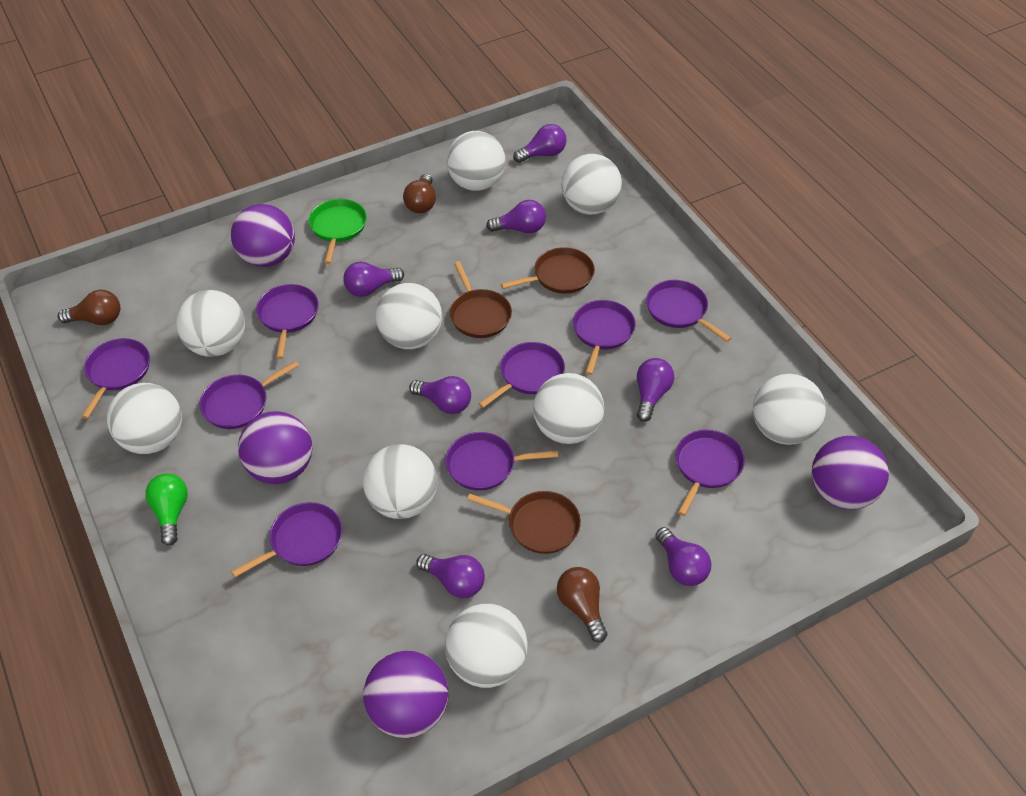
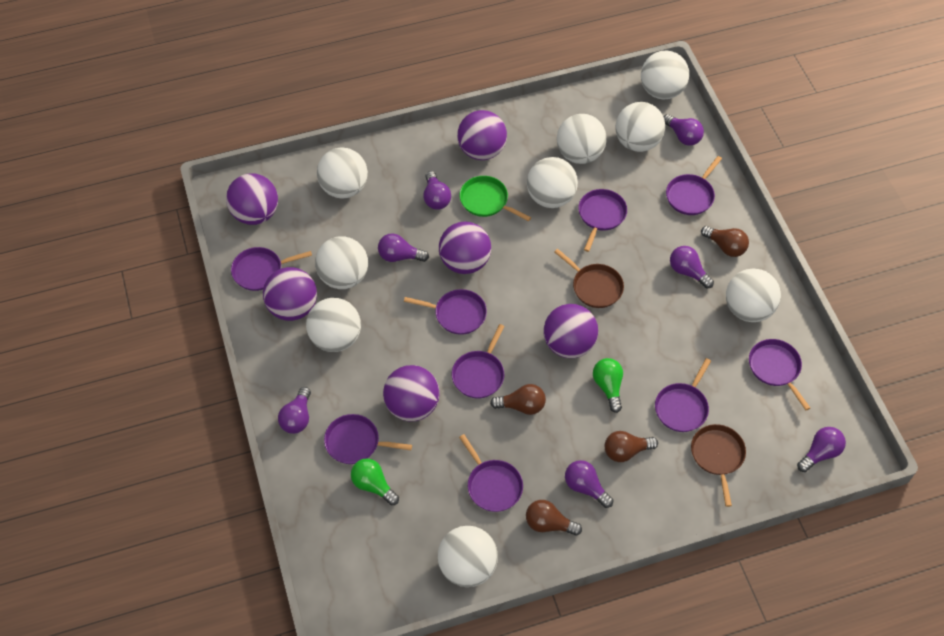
brown light bulb: [58,290,121,325] [403,174,436,213] [557,567,607,642] = 3 -> [490,384,546,415] [526,500,582,536] [605,431,658,462] [701,226,749,257] = 4
brown pan: [450,261,512,338] [467,491,581,554] [501,247,595,294] = 3 -> [554,249,624,308] [691,424,746,507] = 2
green light bulb: [145,473,188,546] = 1 -> [351,458,399,506] [593,358,623,413] = 2
purple ball: [231,204,295,267] [238,411,313,484] [363,651,448,738] [812,436,889,510] = 4 -> [226,173,278,225] [263,267,317,321] [383,365,440,421] [439,221,491,274] [457,110,507,160] [543,304,598,358] = 6

